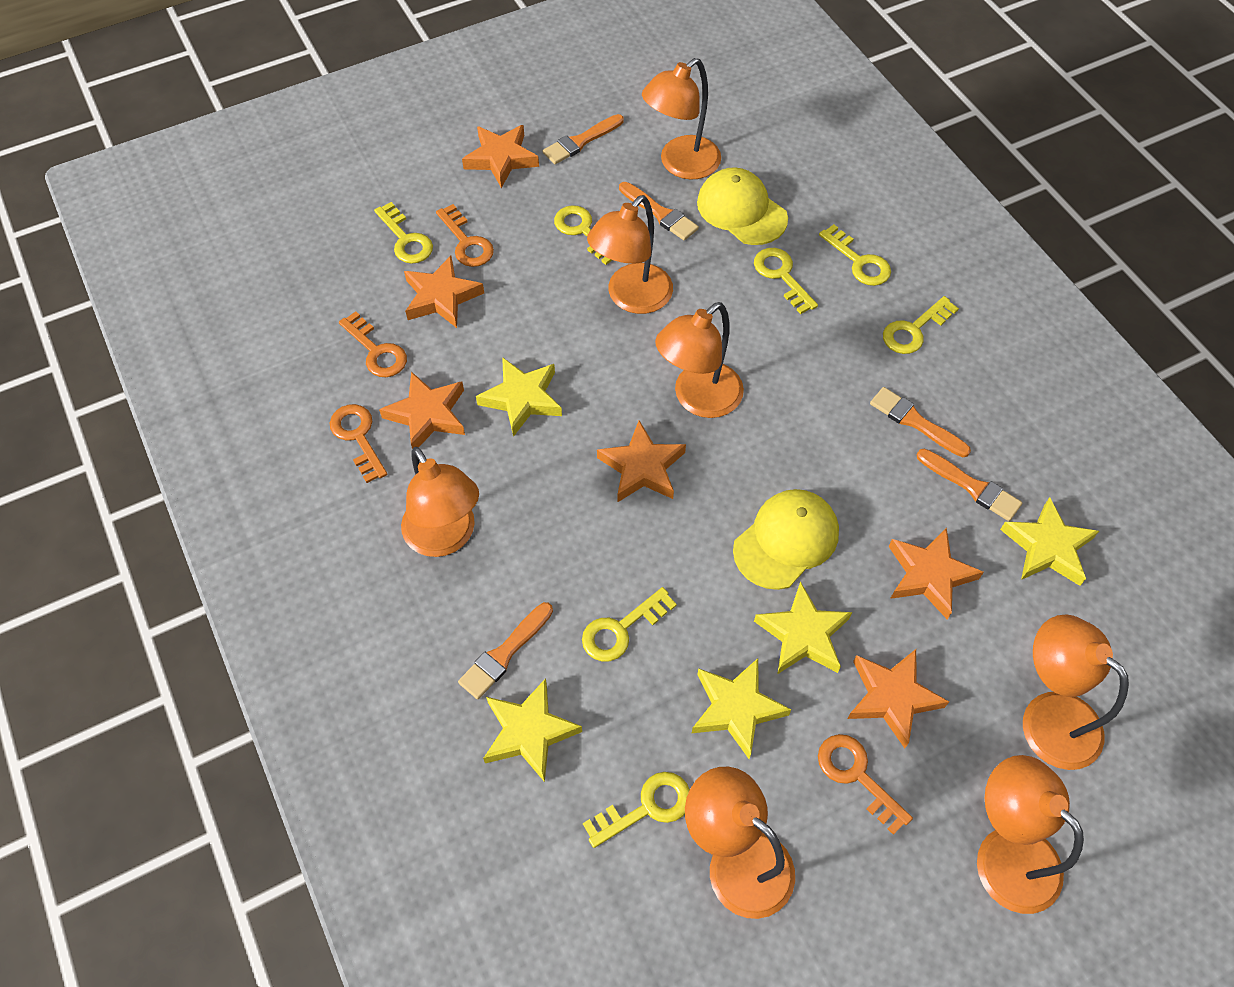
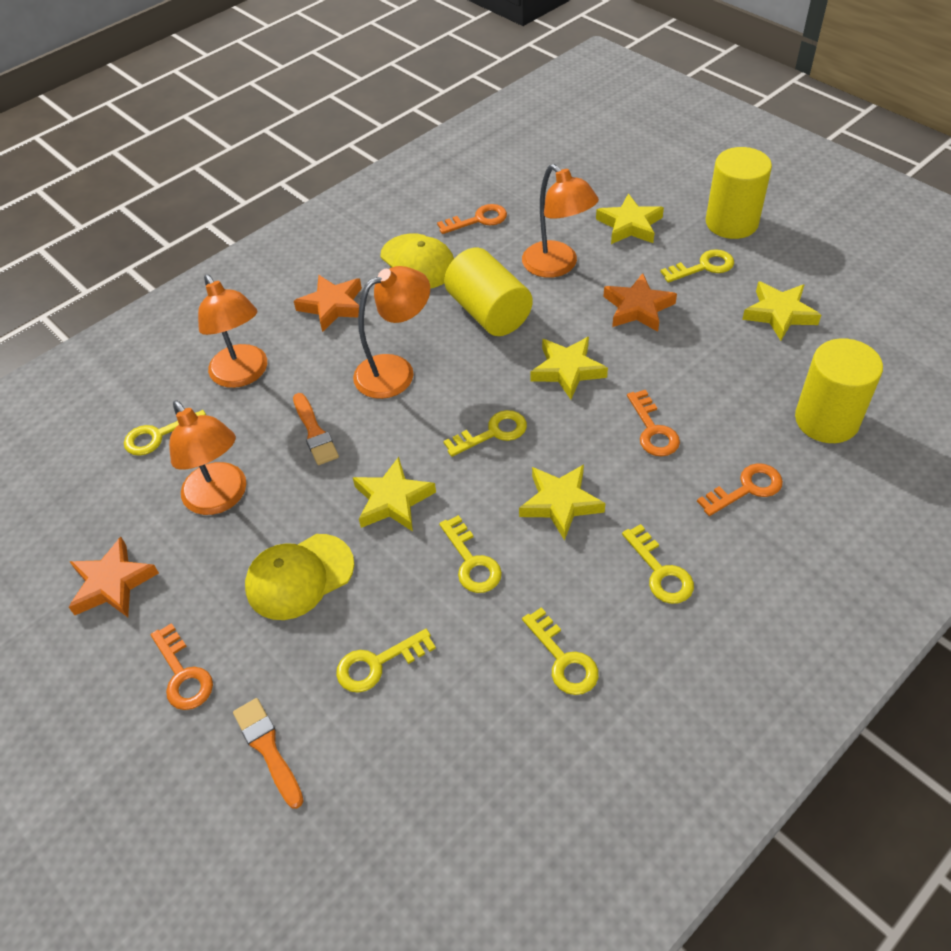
orange brush: [458,602,553,699] [543,114,624,164] [619,182,699,241] [870,387,971,457] [917,449,1022,521] = 5 -> [233,698,304,809] [293,393,339,465] = 2
orange lamp: [401,447,479,557] [587,195,673,314] [642,58,721,180] [655,302,744,418] [685,767,795,919] [977,755,1084,914] [1023,614,1129,770] = 7 -> [169,400,246,515] [198,275,267,388] [353,266,430,399] [522,164,599,278] = 4
orange star: [379,372,465,449] [404,256,484,328] [462,125,539,188] [597,421,686,502] [847,649,949,748] [888,527,984,620] = 6 -> [69,537,159,617] [294,275,362,332] [603,273,677,332] = 3
yellow cylinder: none = 0 -> [444,248,533,336] [706,147,772,239] [795,338,883,443] = 3

